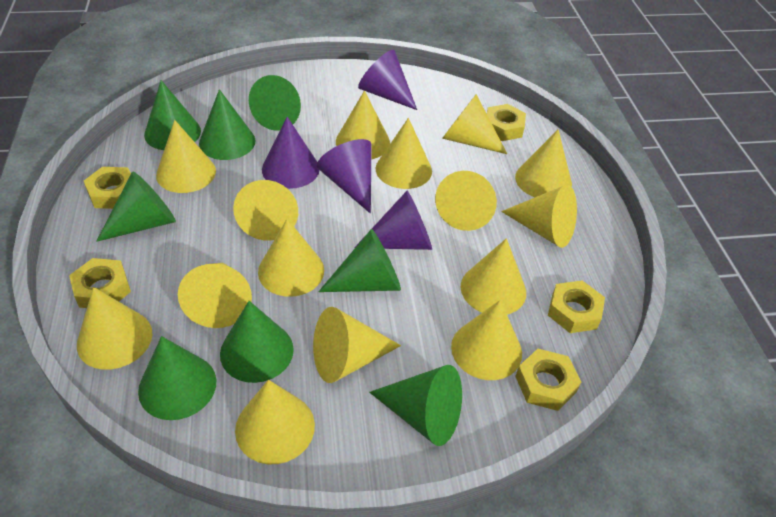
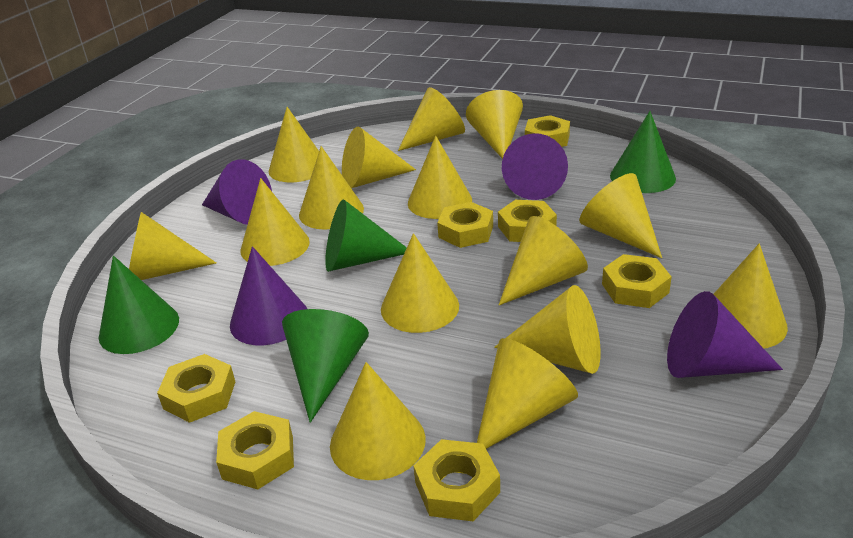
green cone: [96,171,176,242] [138,336,216,420] [144,80,201,150] [199,89,256,160] [220,301,294,383] [249,75,301,131] [318,229,401,292] [369,365,462,446] = 8 -> [99,256,179,354] [282,309,369,423] [325,199,407,272] [610,111,676,193] = 4
yellow nut: [69,258,131,308] [84,167,131,209] [487,104,526,141] [515,349,581,411] [548,280,605,333] = 5 -> [157,354,235,423] [216,411,294,490] [413,439,500,521] [437,202,493,248] [498,200,557,242] [525,115,570,147] [602,254,672,308] = 7

